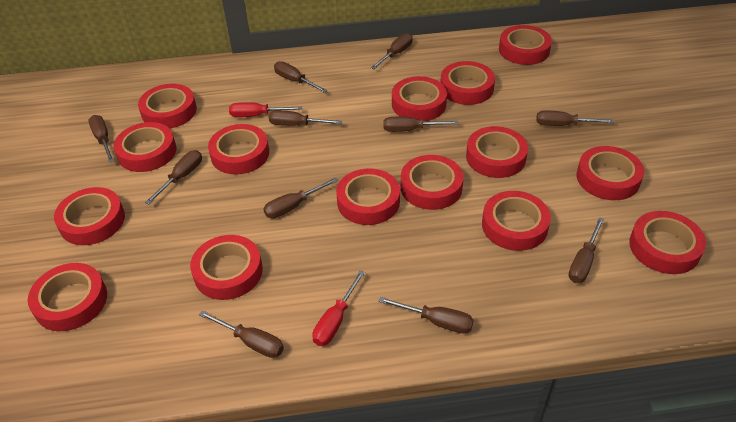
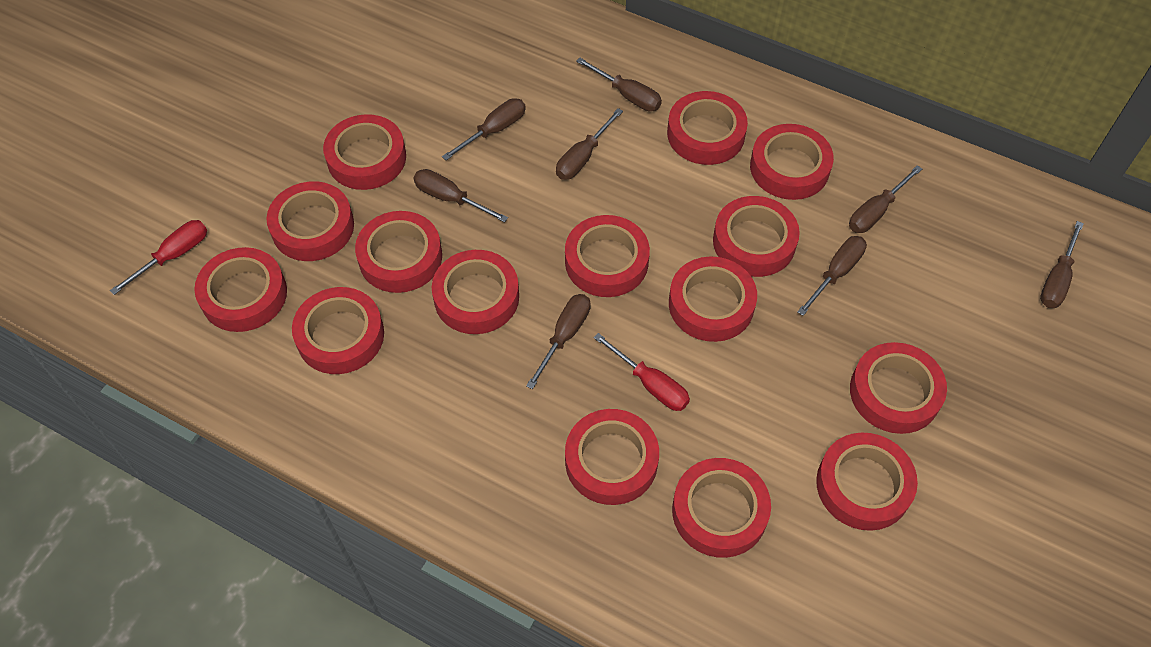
brown screwdriver: [88,115,114,163] [145,150,202,204] [199,310,284,358] [263,177,339,218] [269,110,343,126] [274,61,328,93] [371,33,413,70] [378,297,474,333] [383,117,459,132] [536,110,614,126] [568,217,604,283] = 11 -> [413,169,508,222] [442,98,526,160] [526,294,591,389] [556,108,623,180] [576,58,662,111] [797,236,867,316] [849,165,922,233] [1040,221,1084,308] = 8

